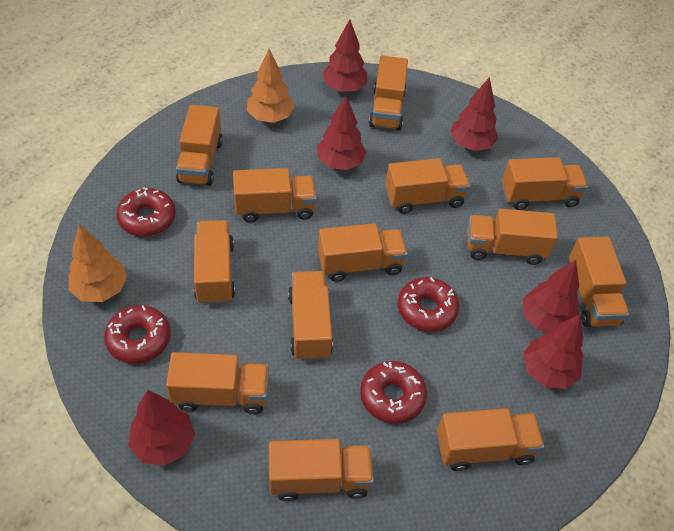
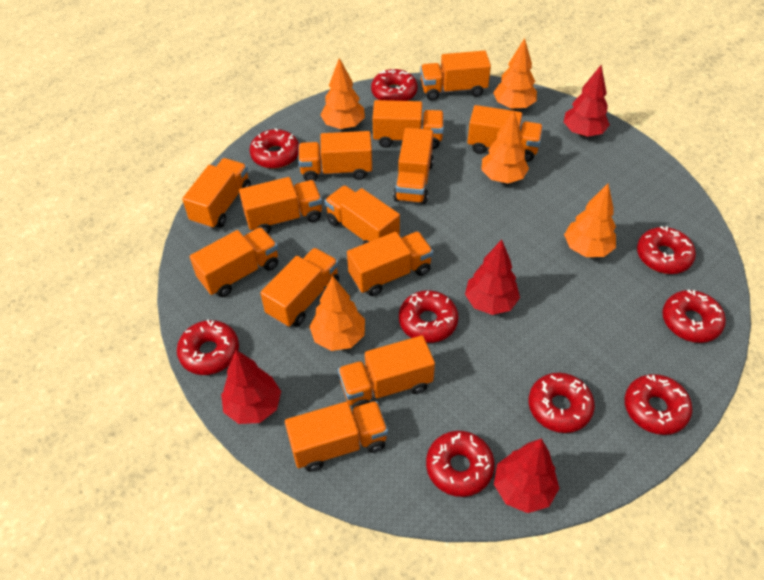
orange tree: [69,225,127,302] [247,49,295,123] = 2 -> [310,275,365,351] [320,58,365,129] [481,110,529,183] [493,38,537,110] [564,184,616,257] = 5
red donut: [104,305,171,364] [116,187,176,237] [360,361,427,424] [398,277,459,332] = 4 -> [177,320,239,375] [250,128,299,169] [371,69,418,101] [399,290,459,343] [426,431,495,497] [529,373,595,433] [625,374,692,435] [637,226,696,274] [662,289,726,343] = 9
red tree: [128,390,195,466] [317,95,366,170] [322,19,367,92] [450,77,499,151] [523,260,579,332] [523,315,583,389] = 6 -> [221,350,281,424] [465,239,520,315] [494,438,559,513] [564,65,610,137] = 4

